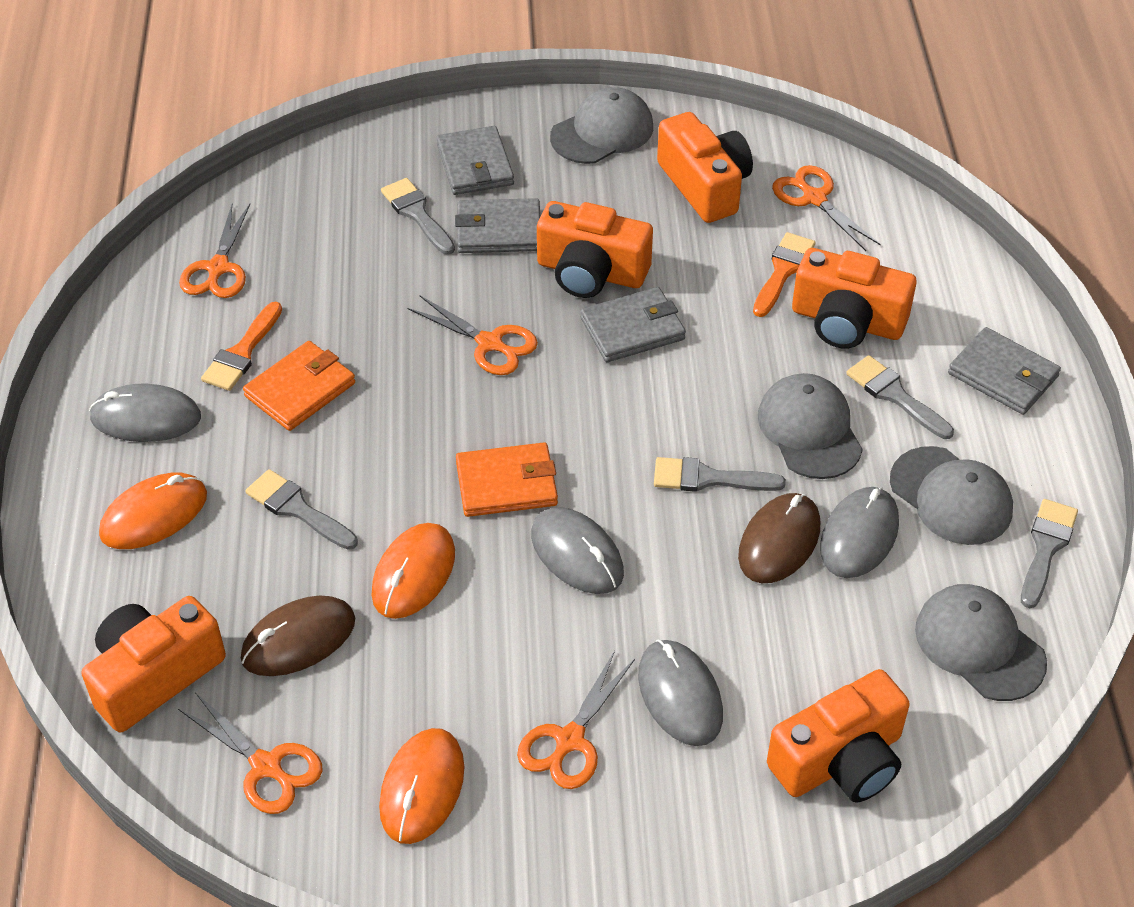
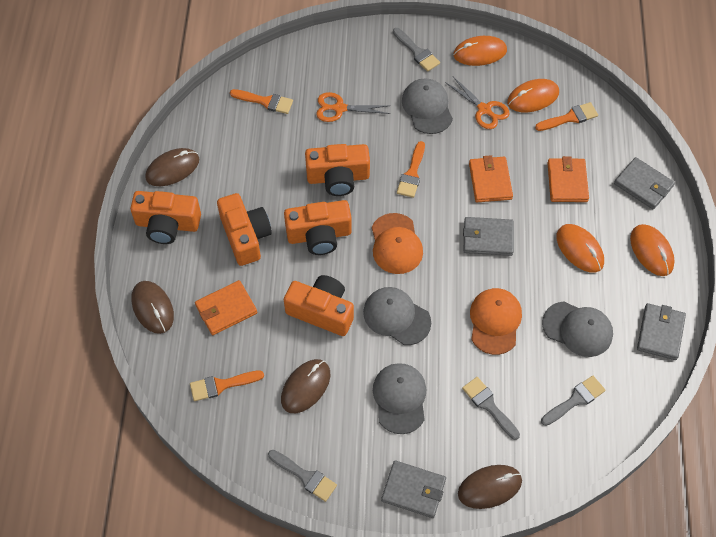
brown mouse: [241,596,355,676] [738,493,820,583] = 2 -> [131,281,174,334] [145,148,199,186] [281,359,330,413] [458,465,522,509] = 4
grey brush: [245,469,358,550] [381,178,455,255] [654,457,786,492] [846,355,954,439] [1021,499,1078,608] = 5 -> [268,450,337,502] [393,28,440,72] [462,377,520,440] [541,375,606,426] = 4
grey mouse: [89,384,201,442] [531,507,624,594] [638,639,723,746] [820,487,899,578] = 4 -> none = 0
orange brush: [201,302,282,391] [753,232,815,317] = 2 -> [190,370,264,401] [230,89,293,114] [397,141,425,198] [535,102,598,131] = 4
orange cap: none = 0 -> [372,213,423,274] [470,288,522,355] = 2
orange mouse: [99,473,207,549] [372,523,455,619] [379,728,464,844] = 3 -> [453,36,507,66] [507,79,559,112] [556,224,604,273] [630,224,675,276] = 4
orange scissors: [178,692,322,814] [179,204,250,298] [408,295,538,375] [517,651,635,789] [772,165,881,251] = 5 -> [316,92,391,122] [445,77,509,129] = 2
orange wallet: [243,341,355,431] [456,443,558,517] = 2 -> [195,280,257,335] [469,155,513,202] [547,156,589,202] = 3

